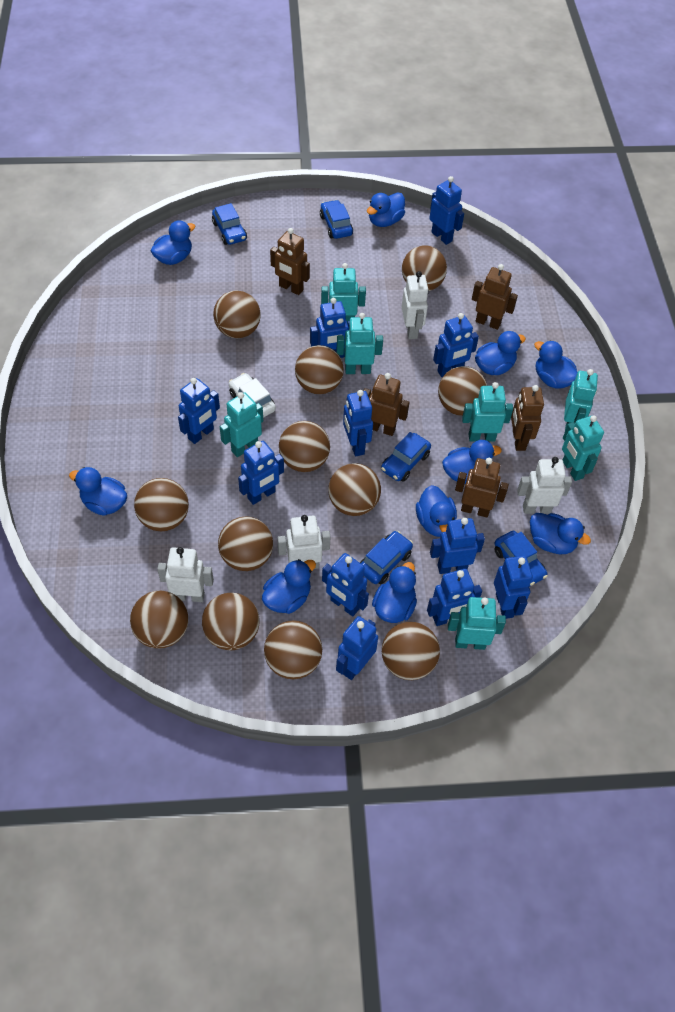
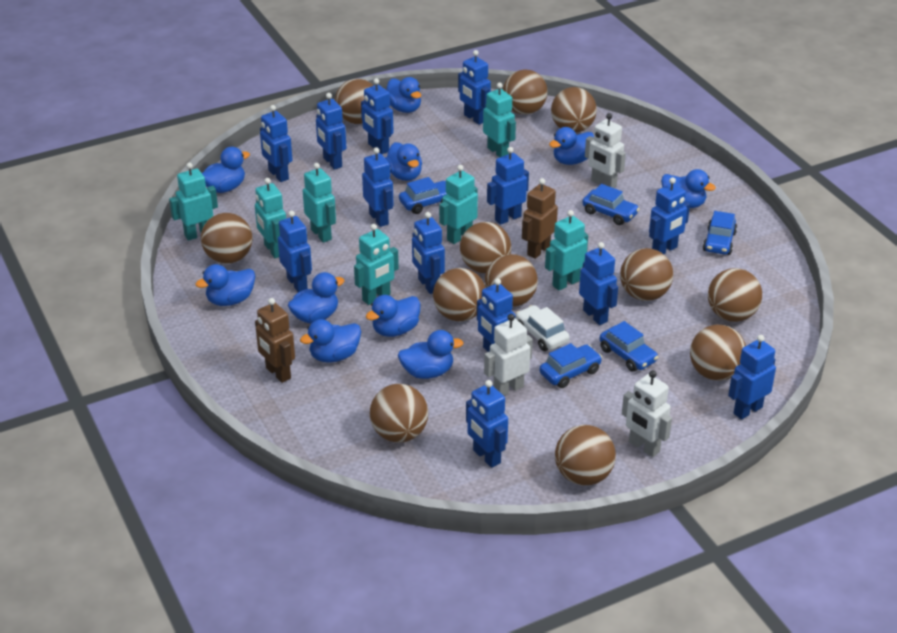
blue robot: [178,378,220,444] [238,441,284,505] [310,298,350,358] [322,553,369,616] [336,616,378,680] [343,390,373,456] [427,569,482,626] [429,176,464,245] [430,518,485,574] [433,313,479,377] [494,556,533,619] = 11 -> [260,105,293,182] [278,211,312,292] [316,93,346,170] [361,78,394,154] [362,147,394,227] [412,212,445,294] [458,50,491,125] [466,380,508,468] [477,278,515,352] [487,147,529,225] [579,242,618,325] [649,177,690,254] [728,335,776,420] = 13
brown robot: [270,228,310,295] [363,373,409,436] [455,458,509,518] [472,264,518,330] [511,385,544,451] = 5 -> [255,298,295,383] [522,178,558,259] = 2
white robot: [157,547,214,602] [278,515,331,569] [402,271,429,339] [517,457,572,514] = 4 -> [484,314,533,396] [585,113,626,188] [622,370,672,457] = 3

